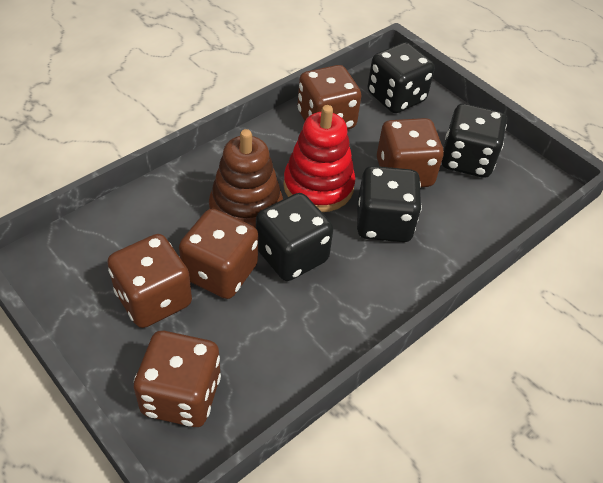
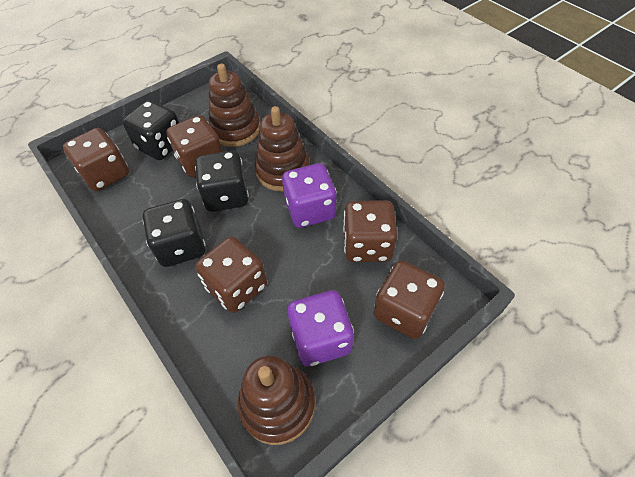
black dice: [256,193,333,281] [357,166,422,242] [368,42,435,113] [442,104,507,178] = 4 -> [122,100,179,160] [143,199,206,267] [195,150,249,212] = 3
brown stacking toy: [209,129,283,228] = 1 -> [208,64,260,147] [237,356,315,445] [255,106,310,192] = 3
purple dice: none = 0 -> [282,163,337,228] [287,290,354,366] = 2
red stacking toy: [283,105,355,212] = 1 -> none = 0

